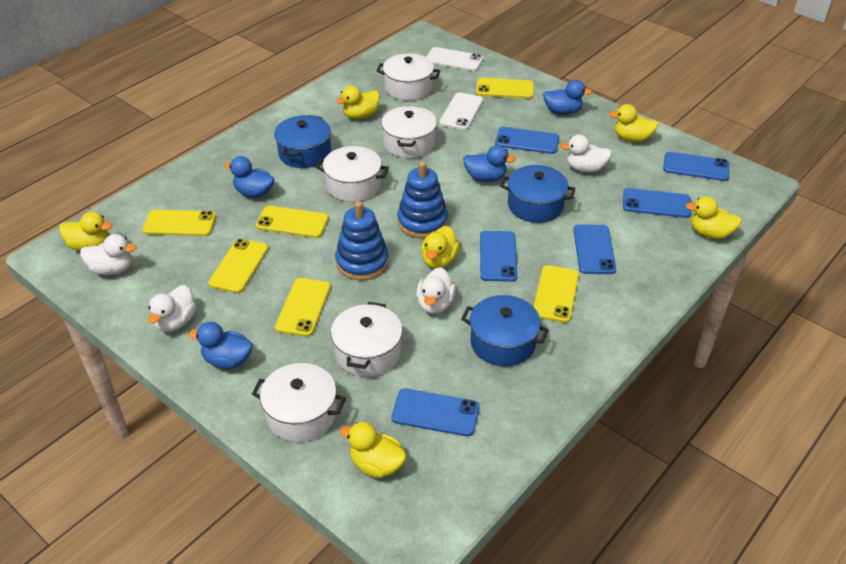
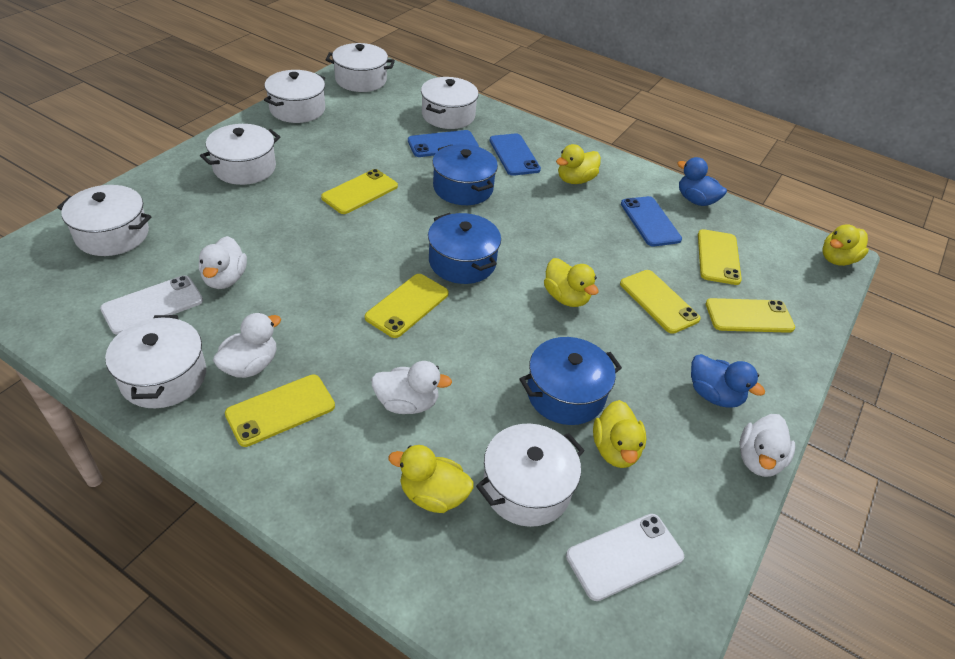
blue duck: [189,322,253,369] [224,156,275,198] [463,145,516,182] [543,80,592,115] = 4 -> [677,157,727,206] [691,354,765,408] = 2
blue phone: [391,388,479,436] [480,231,518,282] [495,127,559,154] [573,224,616,274] [623,188,691,218] [663,152,729,181] = 6 -> [408,130,479,157] [489,133,541,176] [621,196,682,246] = 3
blue stacking toy: [335,201,389,280] [397,162,448,238] = 2 -> none = 0
white pot: [252,363,346,442] [316,146,389,202] [331,302,403,377] [377,53,440,101] [381,106,437,158] = 5 -> [57,185,151,256] [105,315,206,408] [200,124,280,185] [264,70,325,123] [326,43,395,92] [421,77,479,129] [476,424,585,527] = 7
yellow duck: [59,212,112,251] [336,86,380,119] [340,422,407,478] [421,226,460,268] [609,104,659,142] [685,196,742,239] = 6 -> [388,445,474,513] [544,258,599,307] [556,144,601,184] [593,400,646,468] [822,224,869,266] = 5

